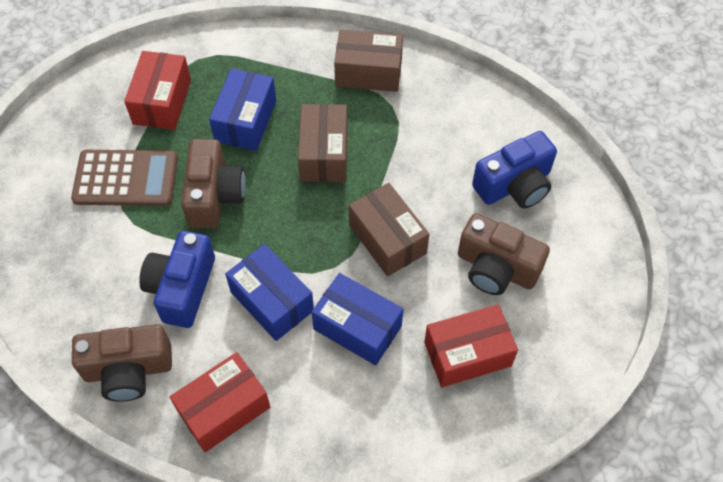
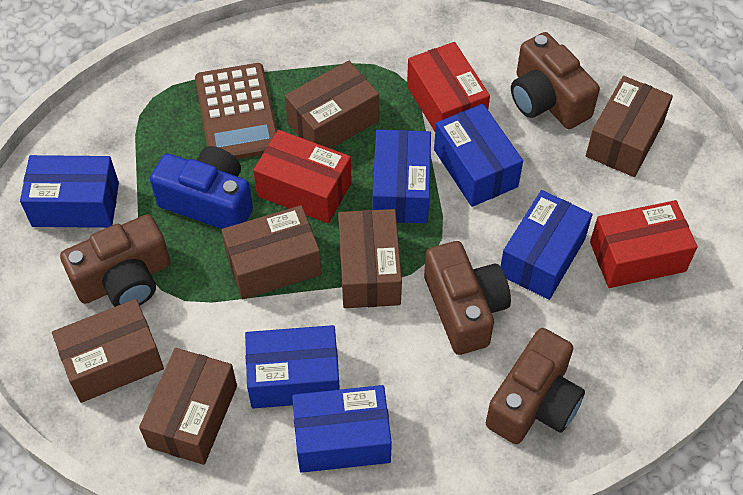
blue box: [209,68,276,151] [225,244,314,341] [311,273,403,366] = 3 -> [20,155,119,228] [245,325,340,408] [292,385,392,473] [372,129,431,223] [434,104,523,207] [500,190,592,300] = 6
blue camera: [139,231,215,328] [472,131,557,209] = 2 -> [150,146,253,229] = 1
brown box: [298,104,348,182] [334,29,403,92] [349,183,429,276] = 3 -> [52,299,164,403] [139,348,237,465] [221,205,321,299] [285,61,379,149] [338,209,402,308] [586,76,673,177] = 6
brown camera: [72,324,172,402] [181,139,246,228] [458,213,550,295] = 3 -> [60,214,170,307] [424,241,511,355] [486,328,585,444] [511,32,600,129] = 4

